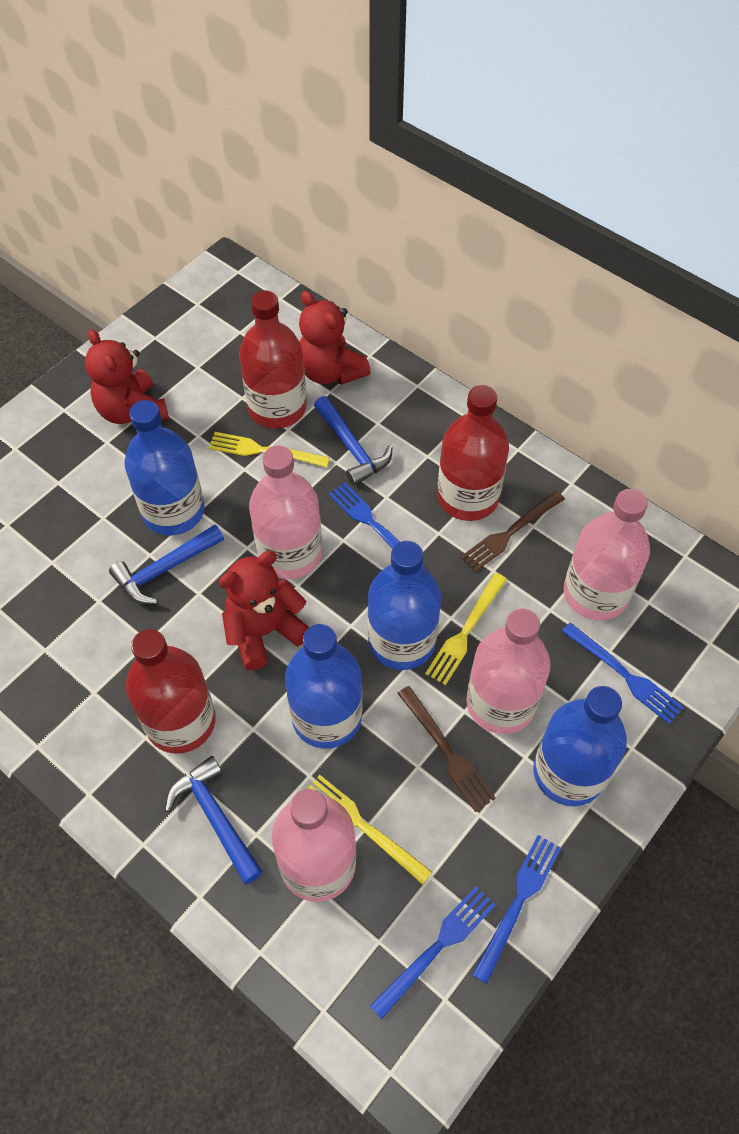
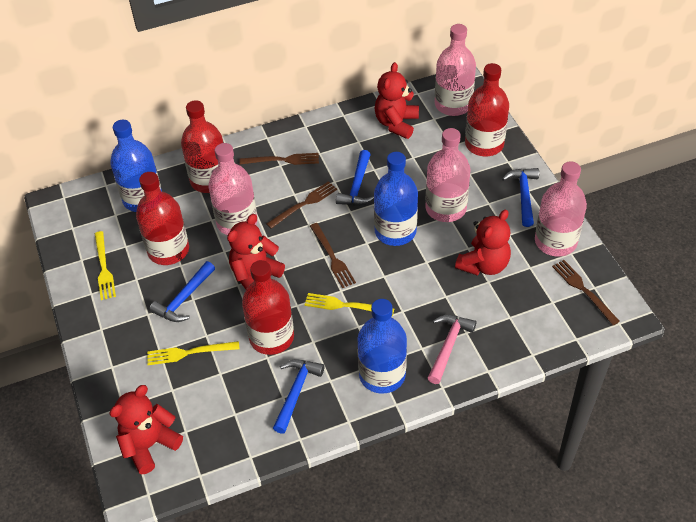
blue bottle: [124,400,205,535] [285,624,363,749] [368,541,441,670] [533,686,627,806] = 4 -> [110,120,162,212] [358,299,407,394] [374,152,418,246] = 3
blue fork: [329,483,424,567] [370,886,496,1019] [472,835,561,984] [562,622,684,724] = 4 -> none = 0
blue hammer: [109,525,224,604] [165,756,263,884] [314,396,393,486] = 3 -> [149,261,215,322] [273,359,324,434] [336,150,374,206] [502,168,539,227] = 4
brown fork: [397,686,496,812] [460,491,565,572] = 2 -> [239,153,319,165] [266,181,337,229] [310,223,356,288] [552,260,620,325] = 4
pink hammer: none = 0 -> [428,315,476,384] = 1
red bottle: [126,629,216,754] [239,290,307,429] [437,385,509,521] = 3 -> [136,172,189,265] [181,100,223,193] [242,260,294,355] [465,63,509,156] = 4
red teddy bear: [85,329,169,424] [219,551,309,670] [299,291,371,385] = 3 -> [109,385,183,474] [227,214,285,289] [374,62,419,139] [455,209,511,276] = 4

